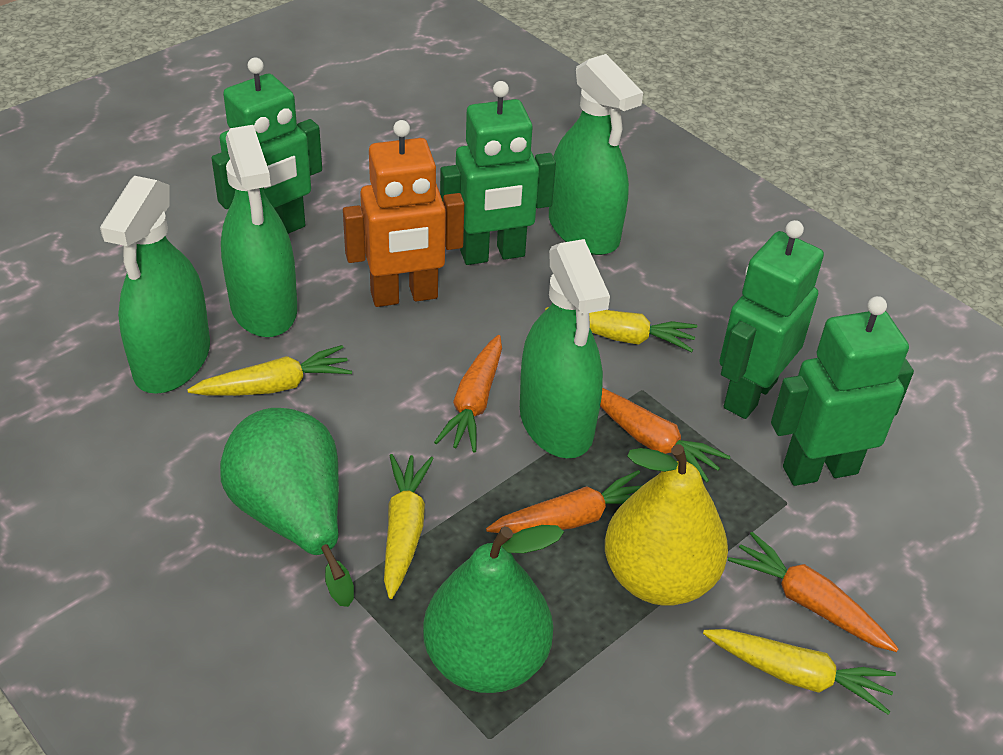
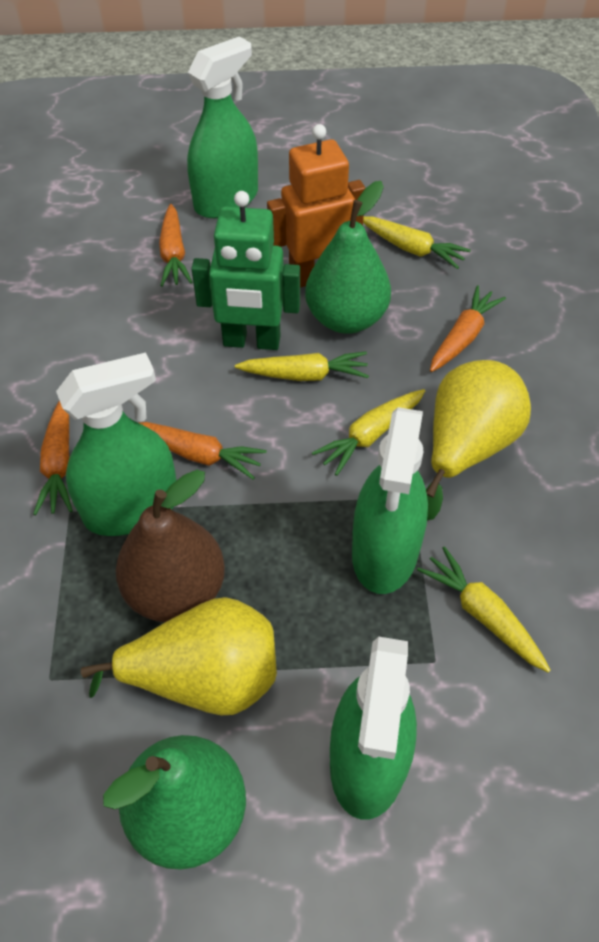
brown pear: none = 0 -> [116,470,225,622] = 1
green robot: [212,57,322,234] [440,81,556,265] [719,220,824,419] [771,296,914,486] = 4 -> [191,191,300,350] = 1
yellow pear: [605,444,728,606] = 1 -> [81,597,277,715] [426,360,531,520] = 2

